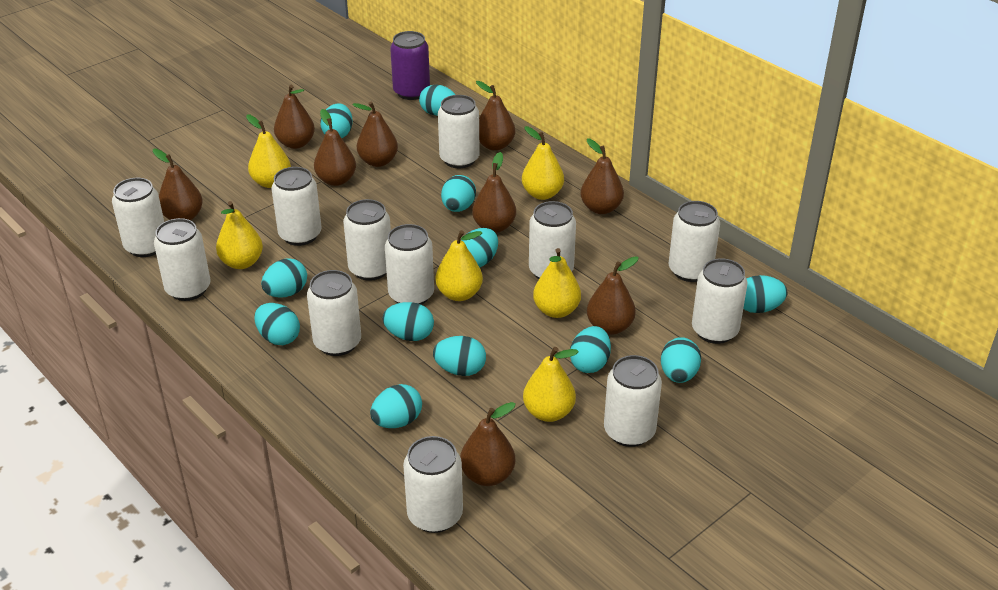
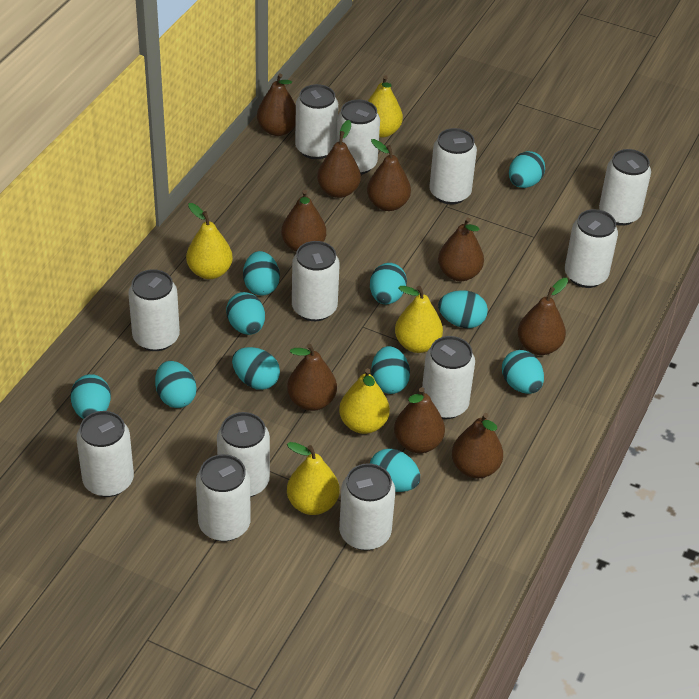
purple can: [390,31,430,100] = 1 -> none = 0
turquoise egg: [254,303,300,345] [261,258,307,298] [320,103,353,138] [370,384,422,428] [382,302,434,341] [419,85,456,116] [433,336,486,376] [441,175,476,212] [461,228,498,267] [570,326,611,373] [661,337,701,383] [743,275,787,313] = 12 -> [71,374,111,419] [155,361,196,408] [226,292,265,335] [232,347,280,390] [243,251,280,296] [370,263,407,304] [370,449,420,492] [371,346,410,394] [438,290,488,328] [502,350,544,394] [509,151,545,188] = 11
yellow pear: [216,201,263,269] [246,115,291,188] [436,230,483,301] [522,126,564,200] [523,347,578,422] [533,248,581,318] = 6 -> [186,203,233,279] [287,442,339,515] [339,368,390,434] [368,75,403,138] [395,286,443,353] = 5

